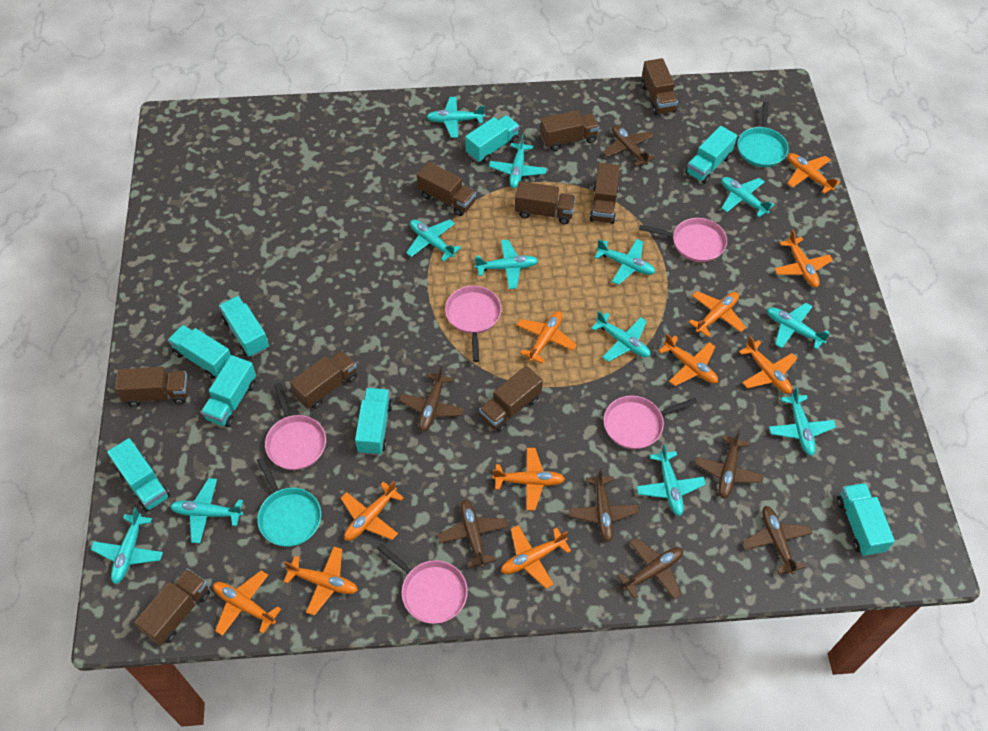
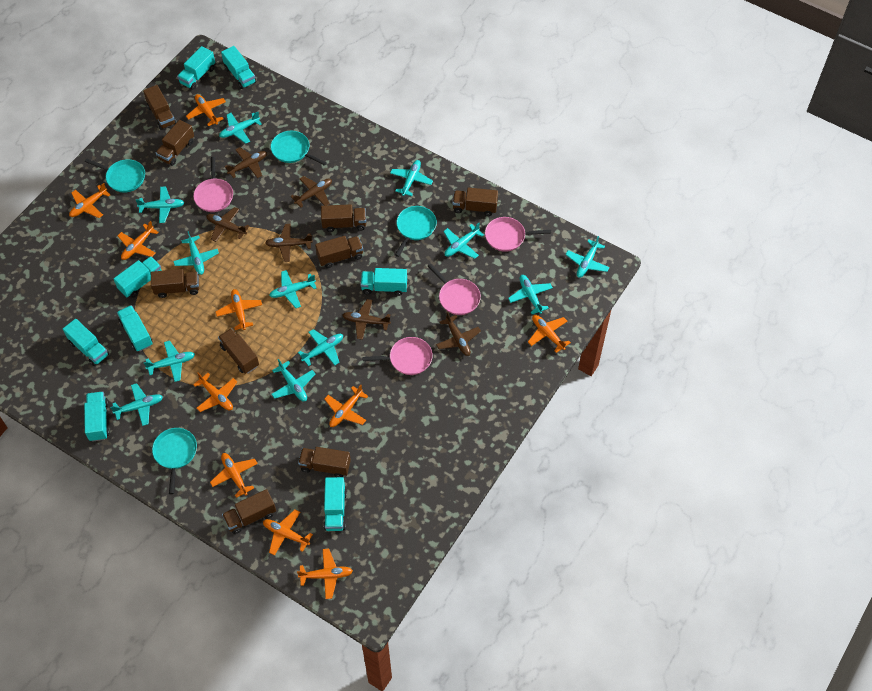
brown plane: [399,366,465,432] [437,499,508,568] [569,468,639,542] [603,125,655,167] [617,538,683,599] [695,430,764,499] [743,506,813,574] = 7 -> [206,207,249,242] [225,147,267,178] [265,224,313,262] [291,176,332,208] [342,299,391,340] [436,311,481,356] = 6
orange plane: [213,570,281,636] [283,547,358,616] [341,481,404,541] [492,448,565,511] [501,525,571,589] [517,311,577,364] [659,334,718,386] [689,291,746,337] [739,336,797,394] [774,230,833,287] [787,153,840,194] = 11 -> [69,183,110,218] [118,221,158,260] [186,94,226,126] [193,372,237,412] [210,453,258,498] [216,289,262,330] [263,510,313,555] [297,549,353,599] [324,385,368,427] [528,315,571,353] = 10
pink pan: [265,383,326,470] [376,543,468,624] [445,286,501,362] [604,396,698,449] [639,218,727,262] = 5 -> [193,157,233,212] [362,337,433,375] [428,264,481,315] [485,217,551,252] = 4
turquoise pan: [257,457,321,547] [737,102,789,167] = 2 -> [85,159,145,193] [152,428,197,494] [271,131,327,166] [395,206,437,257] = 4

